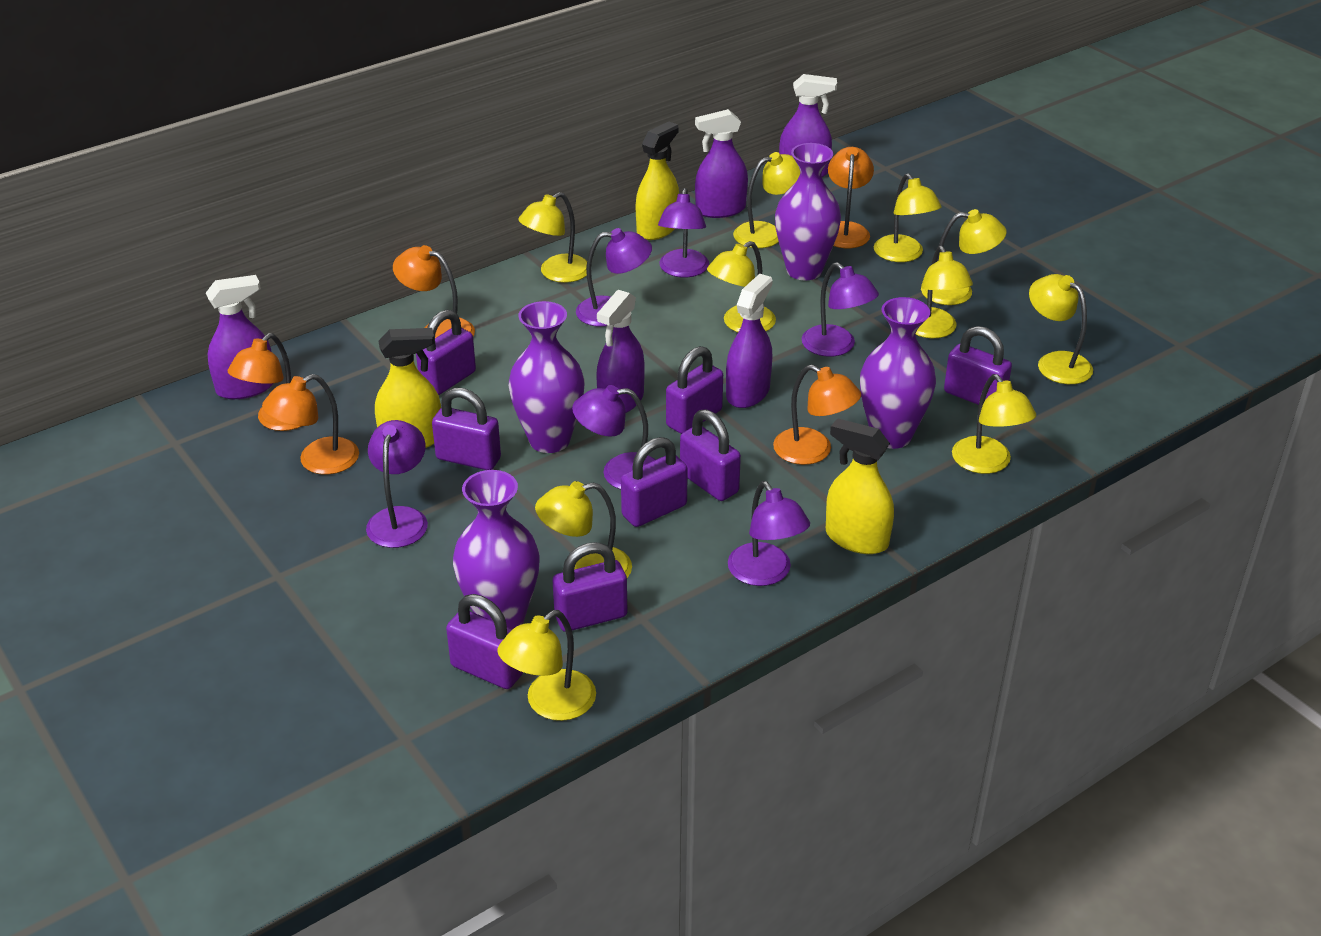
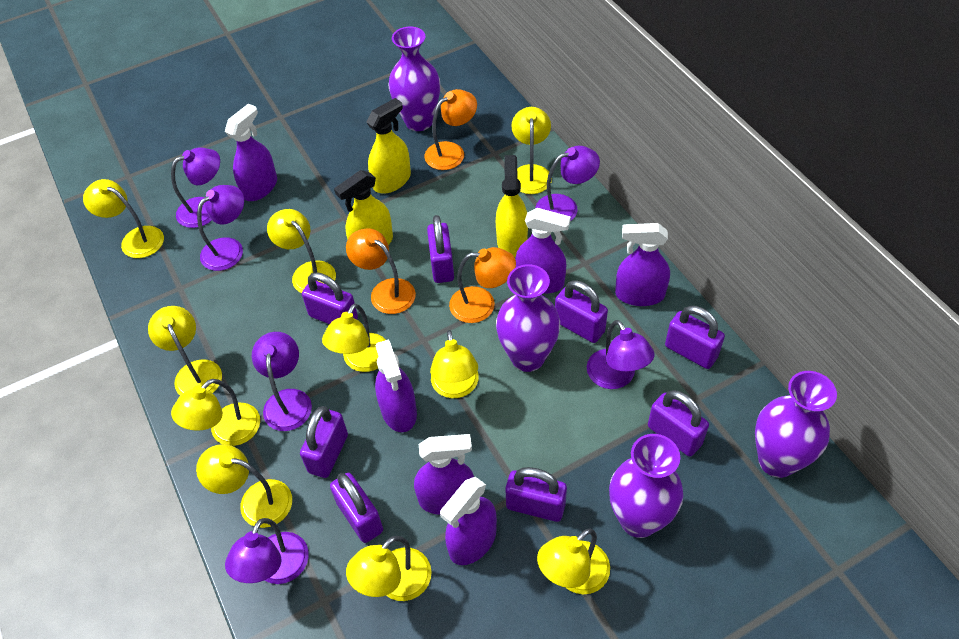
orange lamp: [228,333,302,431] [262,374,359,475] [393,245,475,338] [773,365,861,465] [828,147,874,248] = 5 -> [346,228,416,314] [424,89,477,170] [449,247,516,323] = 3
purple spray bottle: [206,275,274,399] [596,290,645,413] [695,109,748,218] [726,274,773,408] [779,74,837,177] = 5 -> [225,104,277,201] [375,339,417,432] [414,434,474,515] [440,477,497,565] [515,208,571,294] [615,223,670,306] = 6

